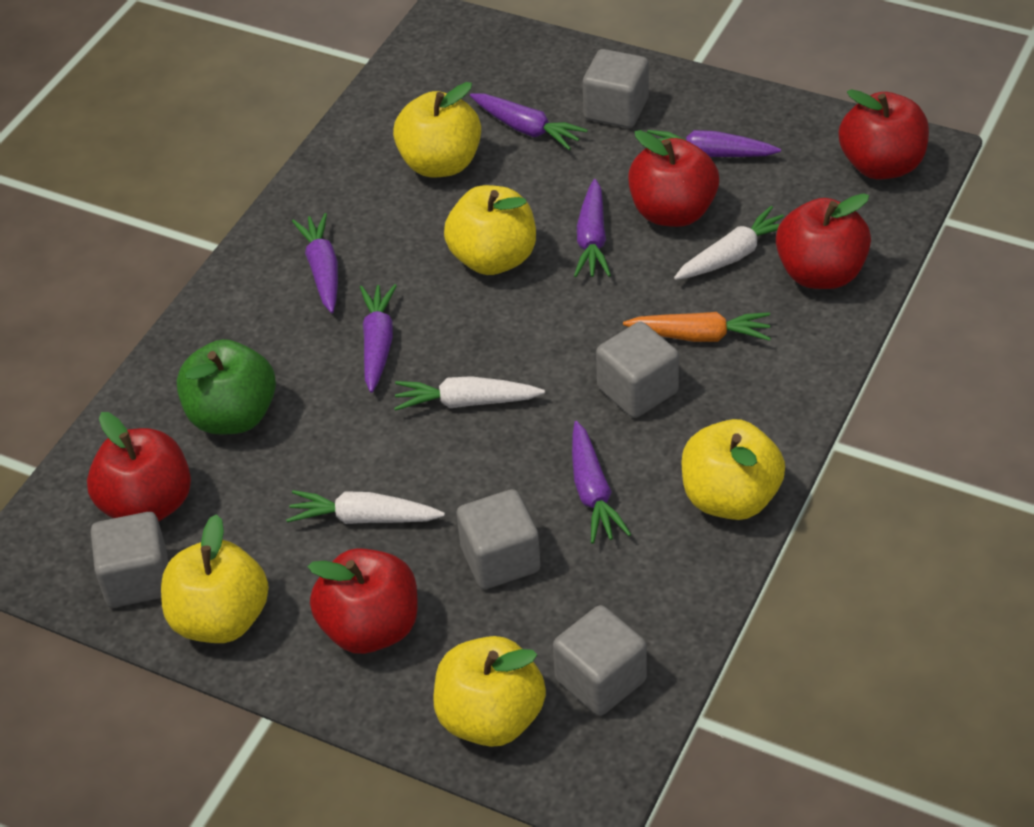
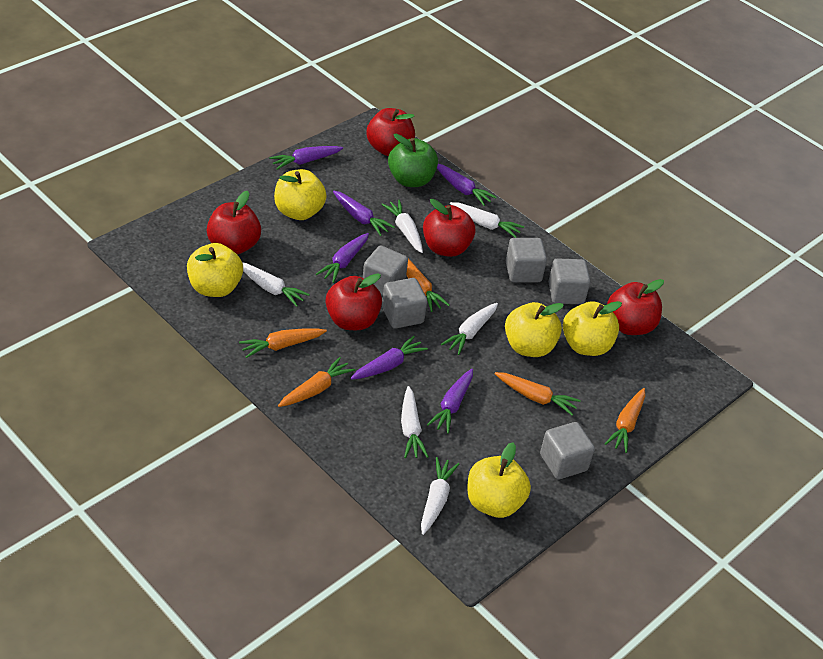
orange carrot: [623,312,771,342] = 1 -> [239,328,327,358] [278,357,355,407] [406,258,450,312] [494,372,580,416] [605,388,645,453] = 5
white carrot: [286,490,445,524] [394,376,545,411] [674,206,784,280] = 3 -> [242,262,310,307] [381,200,423,253] [401,386,429,458] [421,457,460,535] [441,303,498,355] [450,202,524,238] = 6

